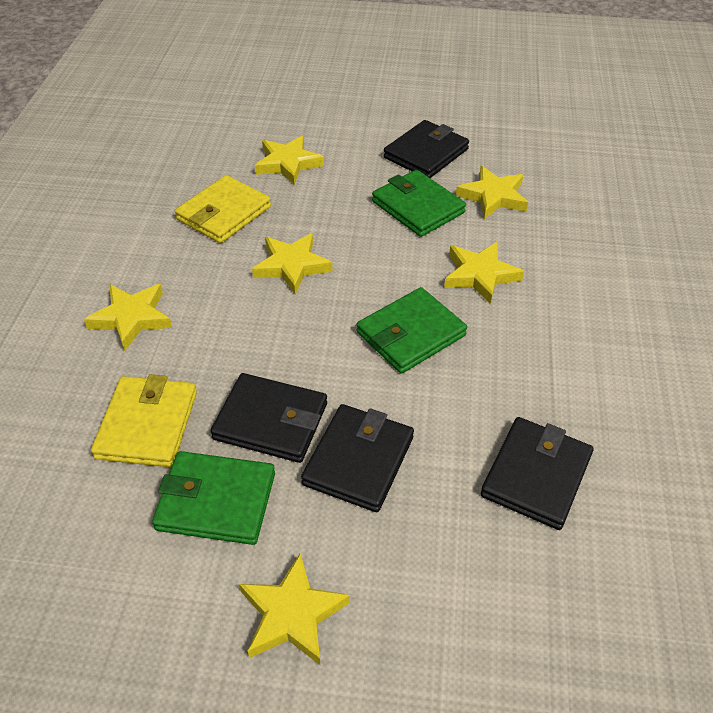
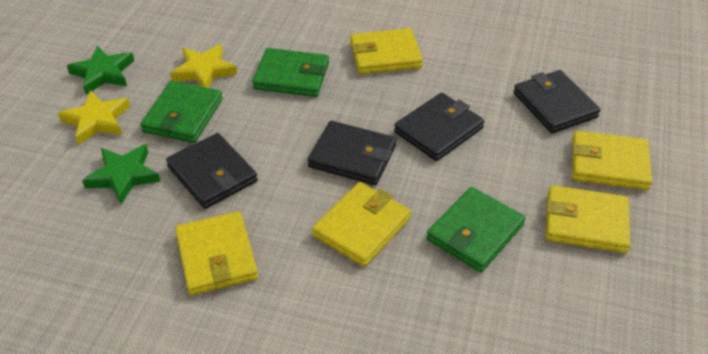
green star: none = 0 -> [67,46,134,95] [82,144,161,204] = 2
yellow star: [84,284,172,351] [239,553,350,665] [252,233,332,294] [255,135,324,185] [444,242,524,304] [456,166,528,219] = 6 -> [58,90,130,145] [170,44,237,88] = 2
yellow wallet: [91,374,197,467] [175,175,271,243] = 2 -> [175,211,258,295] [312,182,411,267] [350,28,423,74] [546,185,630,253] [572,131,652,190] = 5

